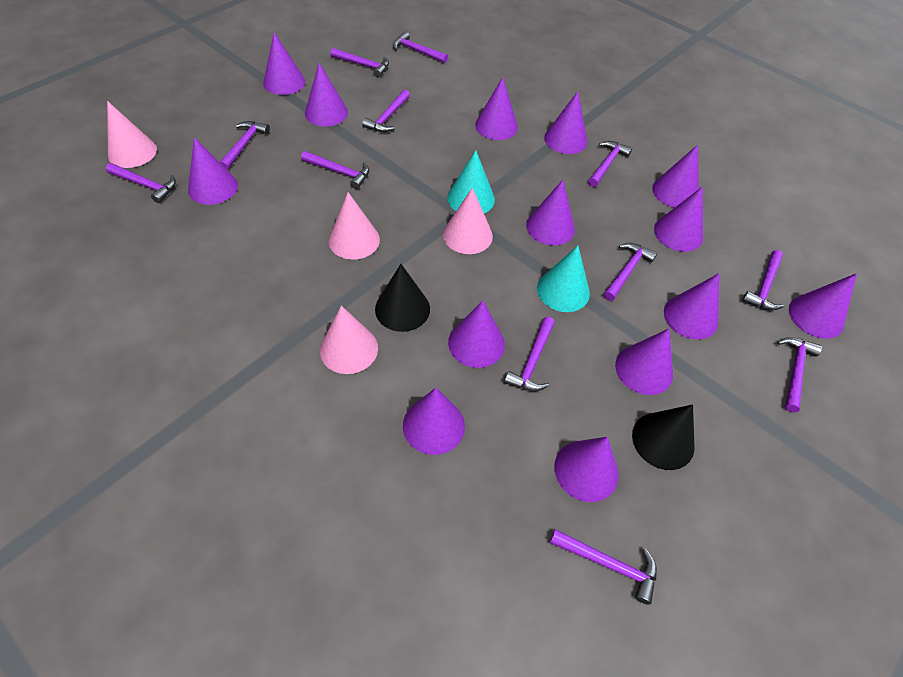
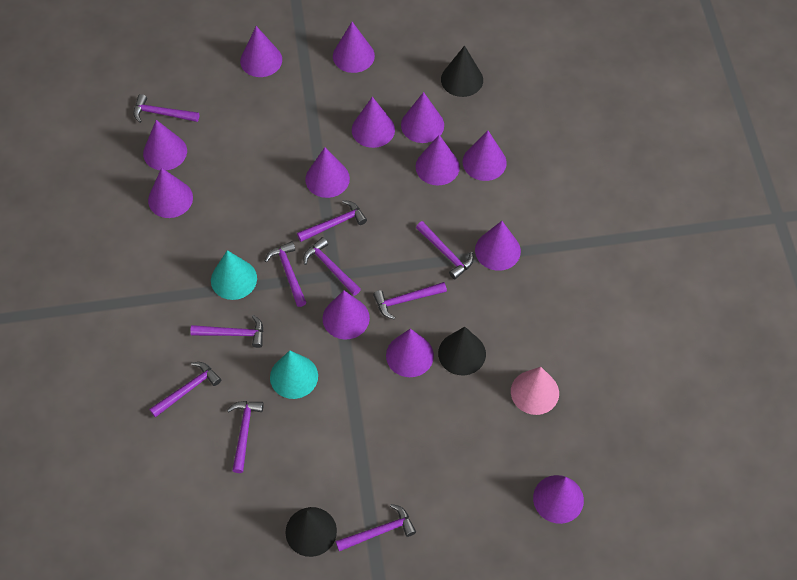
black cone: [375,264,430,332] [632,404,694,470] = 2 -> [286,507,337,557] [438,327,486,375] [441,46,483,97] = 3
pink cone: [107,101,157,168] [320,306,378,374] [329,192,380,260] [443,187,493,254] = 4 -> [511,367,559,415] = 1
purple cone: [188,137,238,205] [263,32,305,95] [305,63,348,126] [403,388,465,455] [448,300,505,368] [475,77,518,140] [526,180,575,246] [544,91,588,154] [554,437,619,502] [615,329,673,395] [652,145,699,208] [654,187,703,252] [664,273,719,340] [789,273,857,339] = 14 -> [143,120,187,170] [148,168,193,218] [240,26,282,77] [305,147,350,198] [323,290,370,339] [333,22,375,73] [352,97,395,148] [386,329,434,377] [401,92,444,143] [416,135,460,185] [463,130,507,181] [475,221,521,271] [533,475,584,524] = 13
purple hammer: [106,163,176,203] [220,121,270,170] [301,151,369,189] [330,48,389,78] [362,90,410,132] [393,31,448,63] [504,317,555,391] [550,529,657,605] [588,141,632,187] [604,243,657,301] [742,250,785,311] [777,337,822,412] = 12 -> [133,94,199,123] [149,362,221,418] [190,315,263,348] [227,401,264,473] [265,241,307,307] [297,200,367,242] [303,237,361,296] [335,504,416,551] [373,282,447,319] [416,221,473,279] = 10

